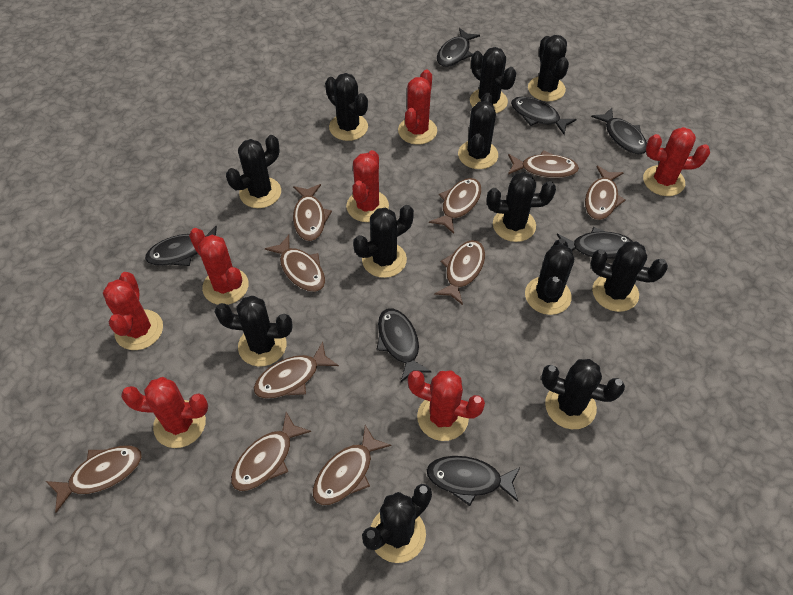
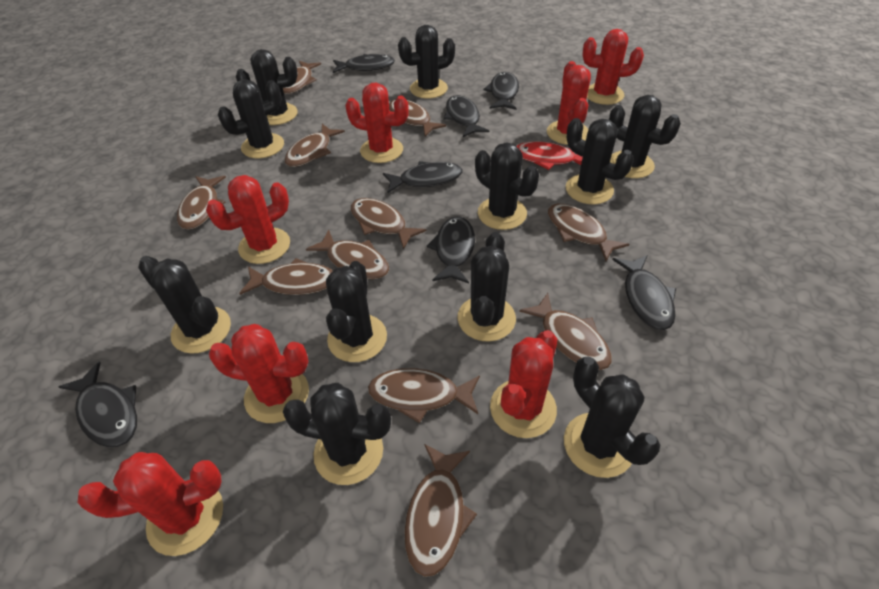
black cactus: [215,296,292,367] [226,135,281,208] [325,73,368,141] [353,205,414,278] [362,484,432,563] [458,93,498,169] [470,47,516,113] [487,172,556,242] [525,239,574,315] [528,35,569,101] [541,359,625,429] [591,242,668,312] = 12 -> [138,256,231,354] [218,79,284,158] [236,49,298,125] [283,383,391,485] [326,261,387,362] [398,25,455,99] [457,232,516,342] [475,142,539,230] [564,357,660,478] [566,118,634,204] [609,95,681,178] = 11
brown fish: [46,445,142,513] [231,412,311,491] [254,342,339,399] [265,235,325,292] [293,184,332,241] [313,425,391,505] [429,178,482,234] [434,240,485,305] [508,150,579,178] [585,165,625,220] = 10 -> [177,176,226,230] [239,258,333,295] [283,61,321,94] [285,124,345,167] [306,230,389,279] [350,198,426,249] [368,368,480,423] [389,99,446,136] [404,444,477,577] [519,293,612,370] [548,204,629,261] = 11
red fish: none = 0 -> [517,142,583,170] = 1

